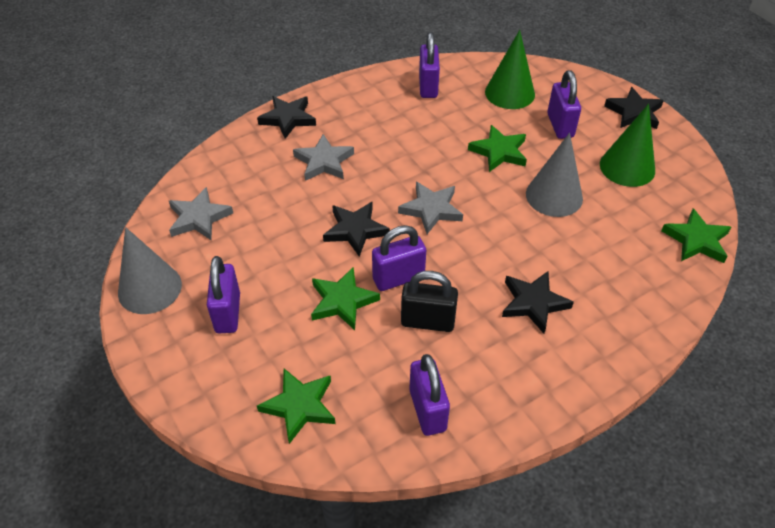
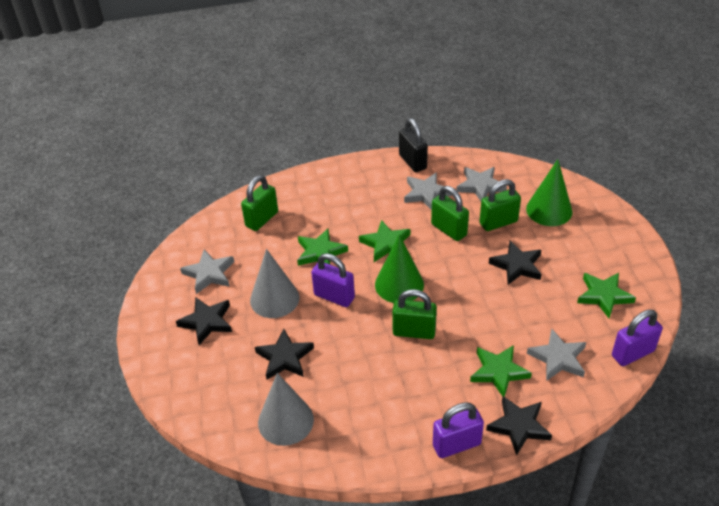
green padlock: none = 0 -> [241,175,278,231] [392,289,437,339] [431,186,469,241] [480,179,521,231] = 4
grey star: [169,187,233,240] [293,134,354,181] [398,182,463,234] = 3 -> [180,250,234,294] [404,172,453,210] [456,167,507,201] [527,329,586,381] = 4
purple padlock: [207,256,240,333] [372,225,426,291] [409,354,450,436] [419,32,440,98] [547,70,581,139] = 5 -> [311,253,355,307] [433,402,484,458] [612,309,663,366] = 3

